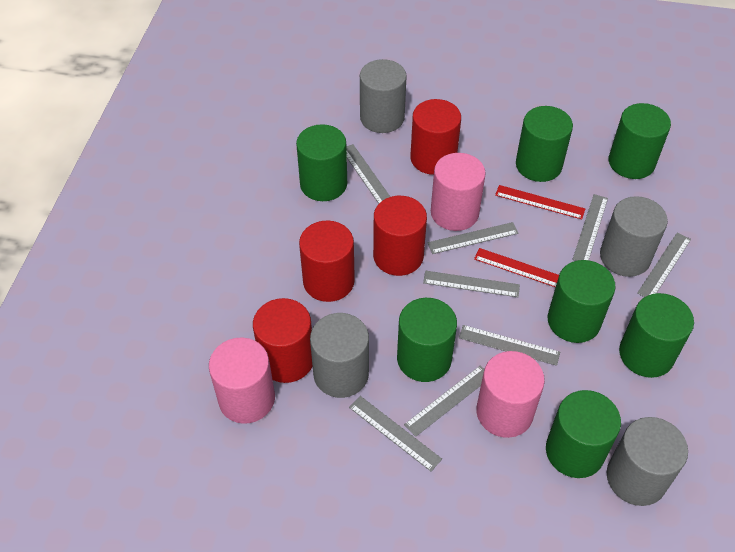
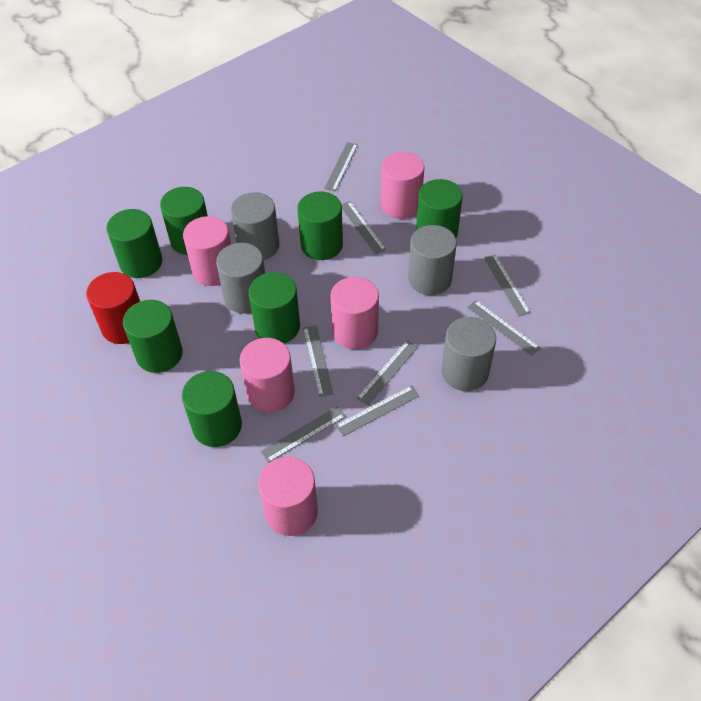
pink cylinder: [209,337,275,424] [431,153,486,231] [476,351,545,438] = 3 -> [183,216,231,286] [239,338,295,413] [258,457,318,536] [330,277,379,349] [381,152,424,219] = 5
red cylinder: [253,298,313,383] [299,220,355,302] [373,196,427,276] [410,99,461,175] = 4 -> [86,272,140,344] = 1
red ruler: [474,248,559,287] [495,185,585,220] = 2 -> none = 0

